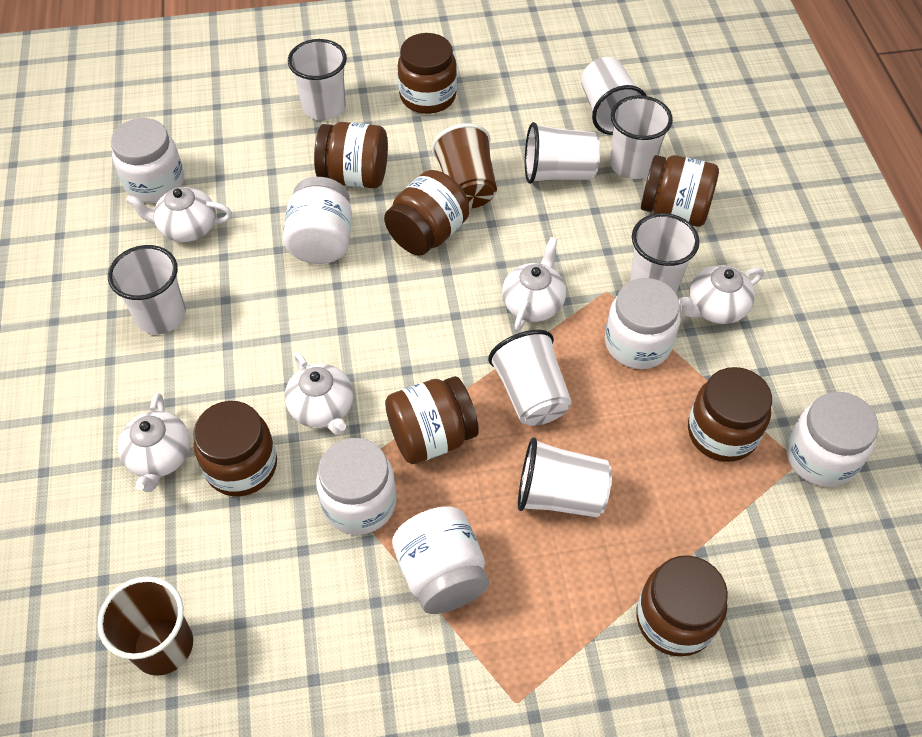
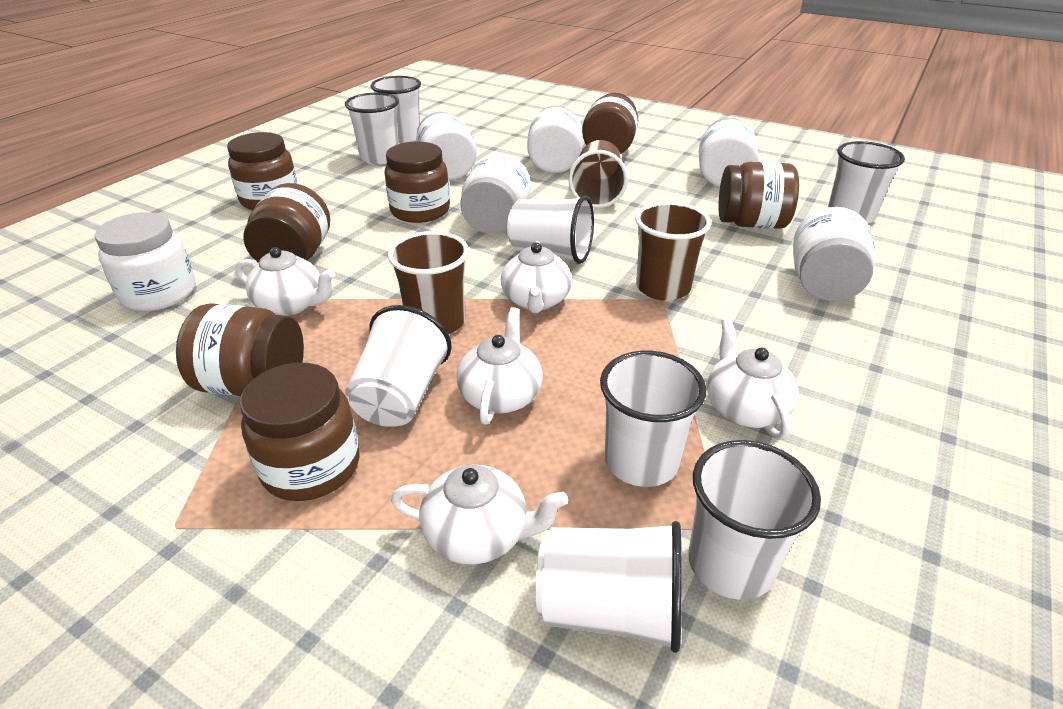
brown cup: [97,576,193,676] [432,123,497,209] = 2 -> [388,231,469,334] [568,140,628,208] [635,202,711,301] = 3
brown jar: [193,401,277,496] [314,122,388,188] [384,170,470,256] [385,376,479,464] [398,33,457,114] [636,555,728,657] [641,155,719,227] [688,367,772,462] = 8 -> [176,303,304,397] [227,132,298,210] [240,363,360,501] [244,183,330,263] [385,141,450,223] [582,93,638,154] [718,162,799,229] = 7

